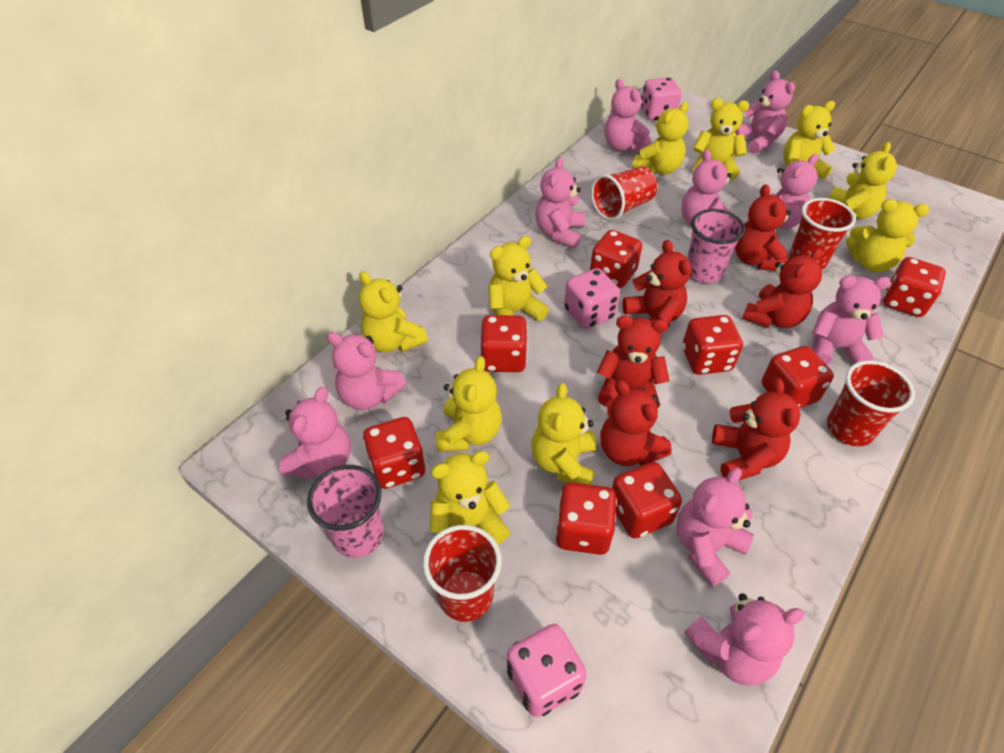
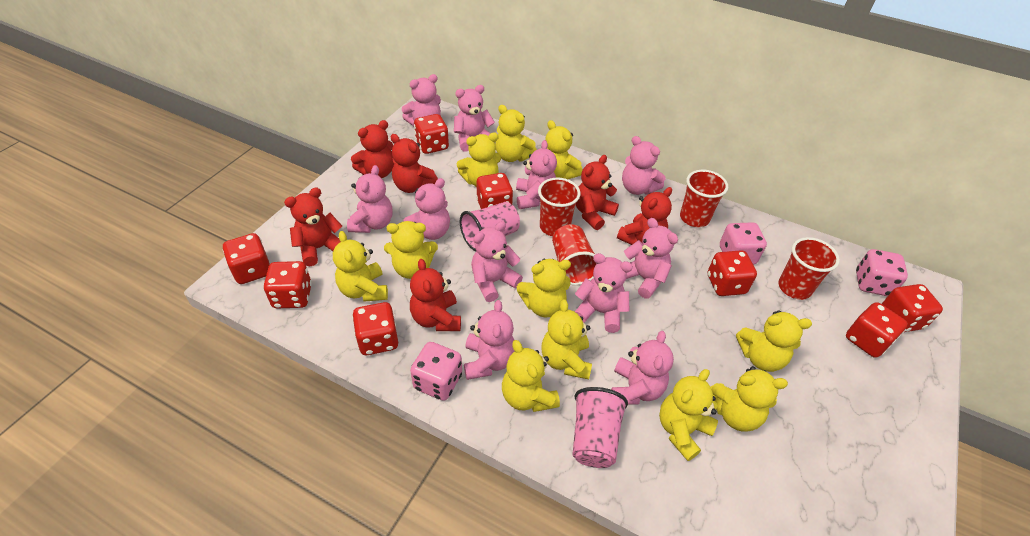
pink teddy bear: [279,387,351,479] [327,332,406,410] [535,157,585,248] [604,79,651,153] [676,468,754,587] [681,149,732,225] [685,593,805,686] [735,70,795,154] [748,154,818,229] [812,275,891,365] = 10 -> [347,165,393,233] [402,74,441,126] [403,178,450,240] [454,85,495,152] [464,300,515,380] [471,221,523,302] [516,140,557,209] [575,253,633,333] [611,331,674,405] [622,136,665,195] [624,218,678,299] = 11
yellow teddy bear: [359,271,428,352] [430,451,510,545] [436,356,501,451] [488,236,549,321] [531,383,596,485] [632,102,689,174] [693,98,749,180] [783,101,836,179] [829,142,897,219] [846,199,929,272] = 10 -> [333,231,388,302] [384,221,438,279] [457,132,501,187] [495,105,537,162] [502,340,560,412] [517,259,571,317] [541,299,592,379] [545,120,583,179] [659,369,718,461] [711,366,788,432] [736,310,812,372] = 11

